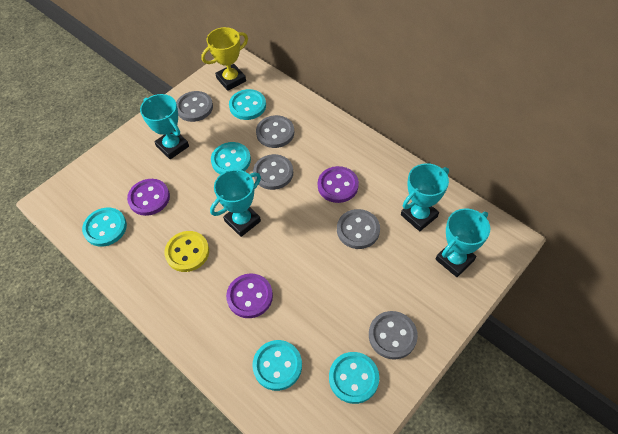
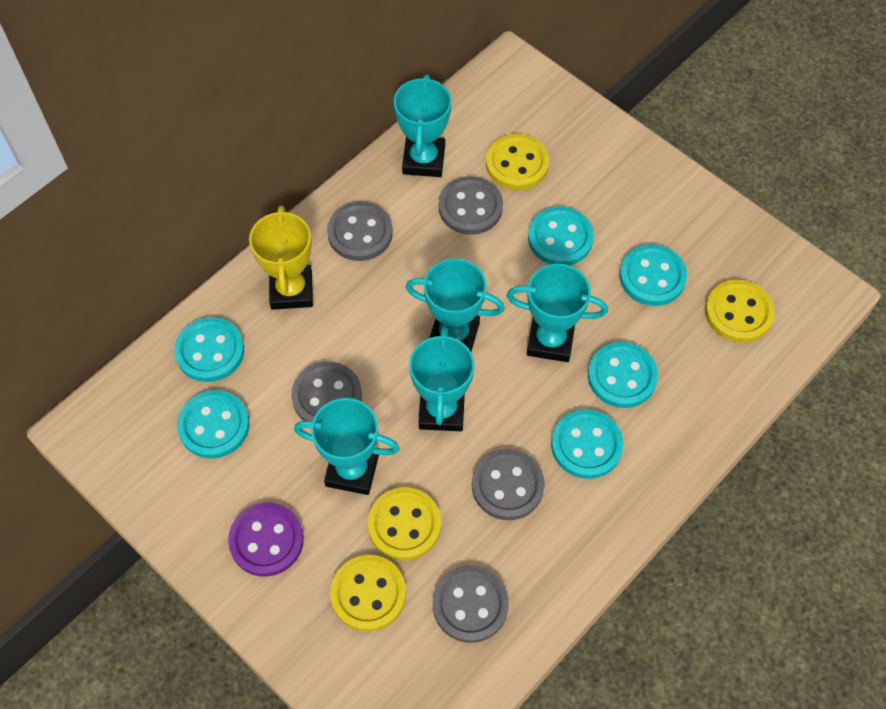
purple button: [127,179,170,216] [226,274,273,318] [318,166,359,203] = 3 -> [228,503,304,577] = 1
turquoise button: [82,208,127,247] [211,142,251,175] [229,89,266,120] [252,340,302,391] [329,352,379,404] = 5 -> [174,317,244,382] [177,390,250,459] [528,206,594,266] [551,409,623,479] [588,342,658,408] [620,244,687,306] = 6
turquoise trophy: [140,94,189,159] [210,170,261,237] [401,163,449,231] [436,208,490,277] = 4 -> [294,398,400,495] [394,75,452,177] [405,258,505,351] [409,327,474,431] [507,264,608,362] = 5
yellow button: [164,231,209,272] = 1 -> [330,555,406,632] [368,487,441,561] [486,134,549,190] [705,279,775,343] = 4

